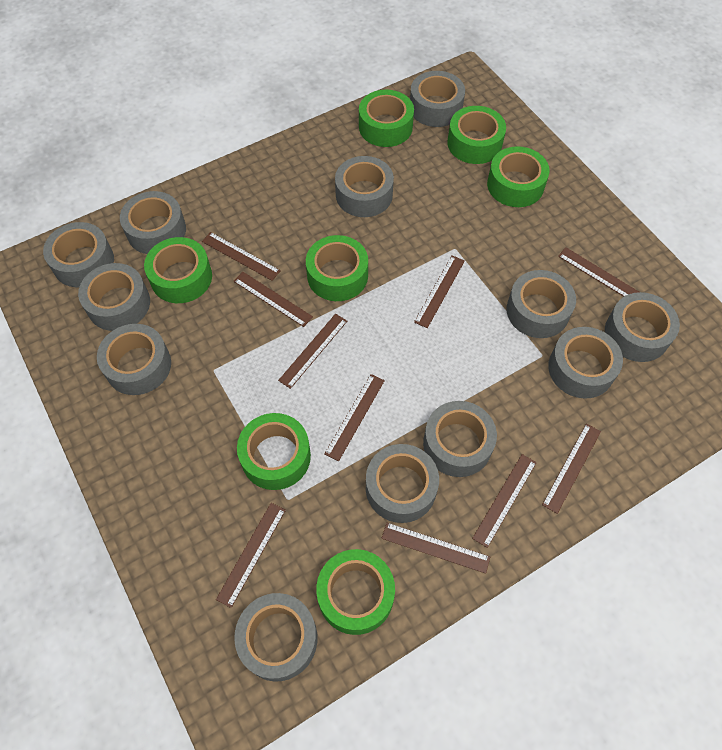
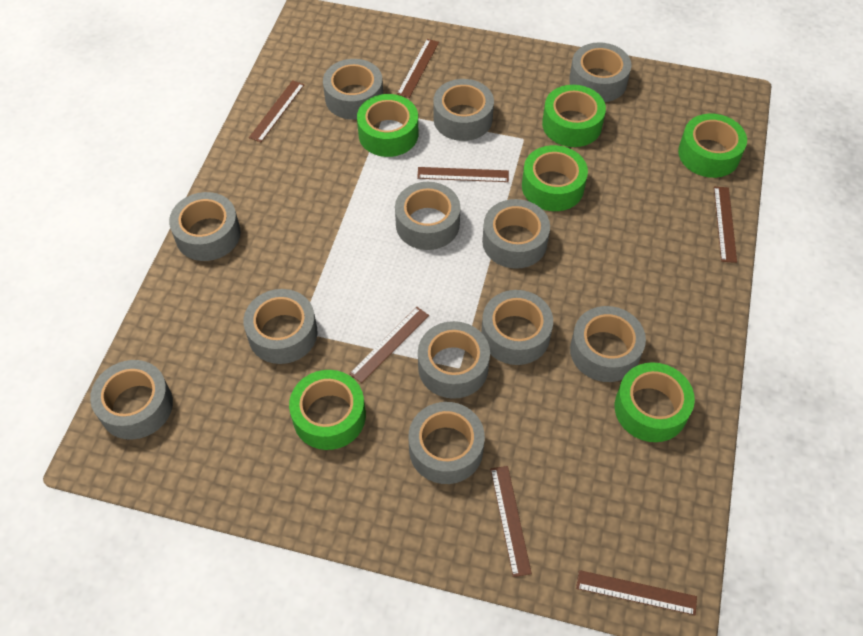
brown ruler: [202,232,281,281] [216,503,286,608] [234,272,313,327] [278,314,347,389] [325,374,385,461] [381,523,490,574] [414,256,465,328] [472,454,537,548] [542,424,601,514] [558,247,639,297] = 10 -> [249,80,304,142] [349,307,429,383] [397,39,439,98] [417,167,509,182] [490,466,532,577] [576,570,697,615] [714,187,737,263] = 7
green tape: [144,237,212,303] [237,413,311,490] [306,235,368,301] [316,549,395,635] [359,90,414,147] [447,106,506,164] [487,146,550,207] = 7 -> [289,370,366,450] [357,94,418,157] [522,145,588,211] [542,85,606,147] [615,362,695,442] [678,113,747,178] = 6

